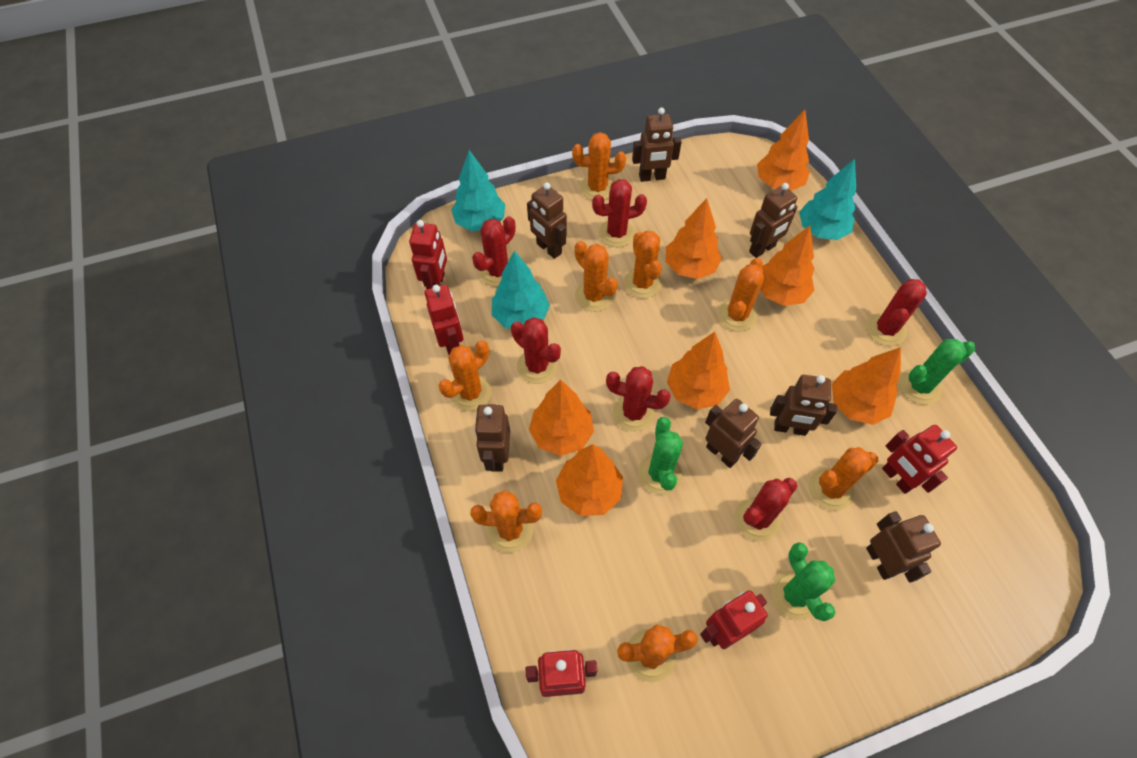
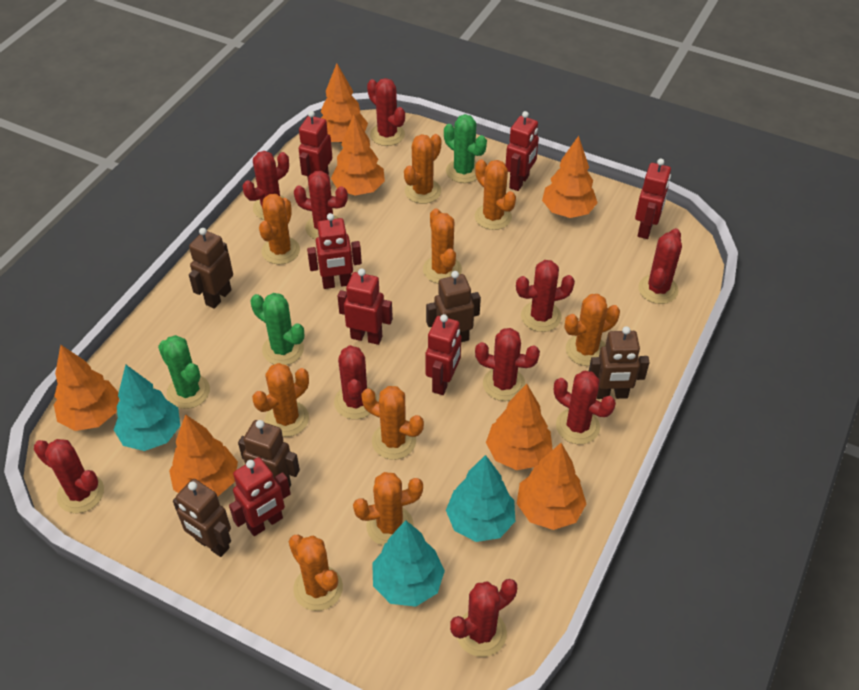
brown robot: [474,404,510,472] [527,182,567,259] [632,108,682,182] [705,399,762,468] [749,183,797,258] [770,375,837,436] [866,511,941,583] = 7 -> [173,479,231,557] [189,228,233,309] [238,420,300,488] [426,271,481,342] [589,326,650,399] = 5
orange cactus: [439,340,492,411] [470,490,542,553] [572,132,626,200] [574,241,618,312] [617,625,698,682] [624,231,662,299] [718,258,764,332] [809,447,878,511] = 8 -> [252,363,309,437] [259,194,300,264] [289,535,343,611] [353,472,423,546] [361,386,424,460] [404,134,442,204] [423,208,462,284] [475,159,516,230] [565,294,620,366] = 9
red cactus: [472,216,516,287] [511,317,561,384] [592,179,647,247] [606,366,671,432] [734,478,797,541] [866,279,927,346] = 6 -> [34,439,104,513] [243,151,289,220] [294,171,348,240] [334,345,377,419] [367,78,405,146] [450,579,517,657] [475,328,540,401] [516,260,575,332] [554,371,616,444] [638,228,682,304] = 10
red robot: [409,220,447,289] [424,285,464,355] [525,649,597,697] [700,590,768,649] [882,425,957,494] = 5 -> [229,457,291,536] [299,111,332,184] [307,213,362,289] [338,269,393,345] [425,314,461,395] [505,111,539,191] [635,159,671,239] = 7

